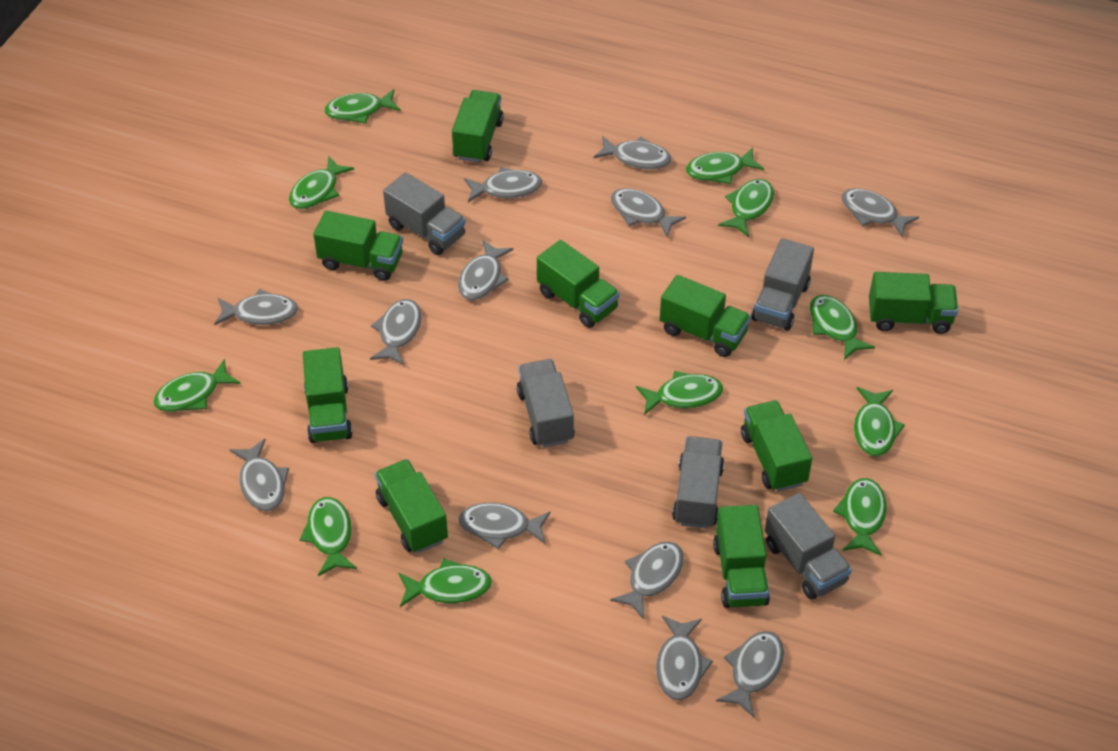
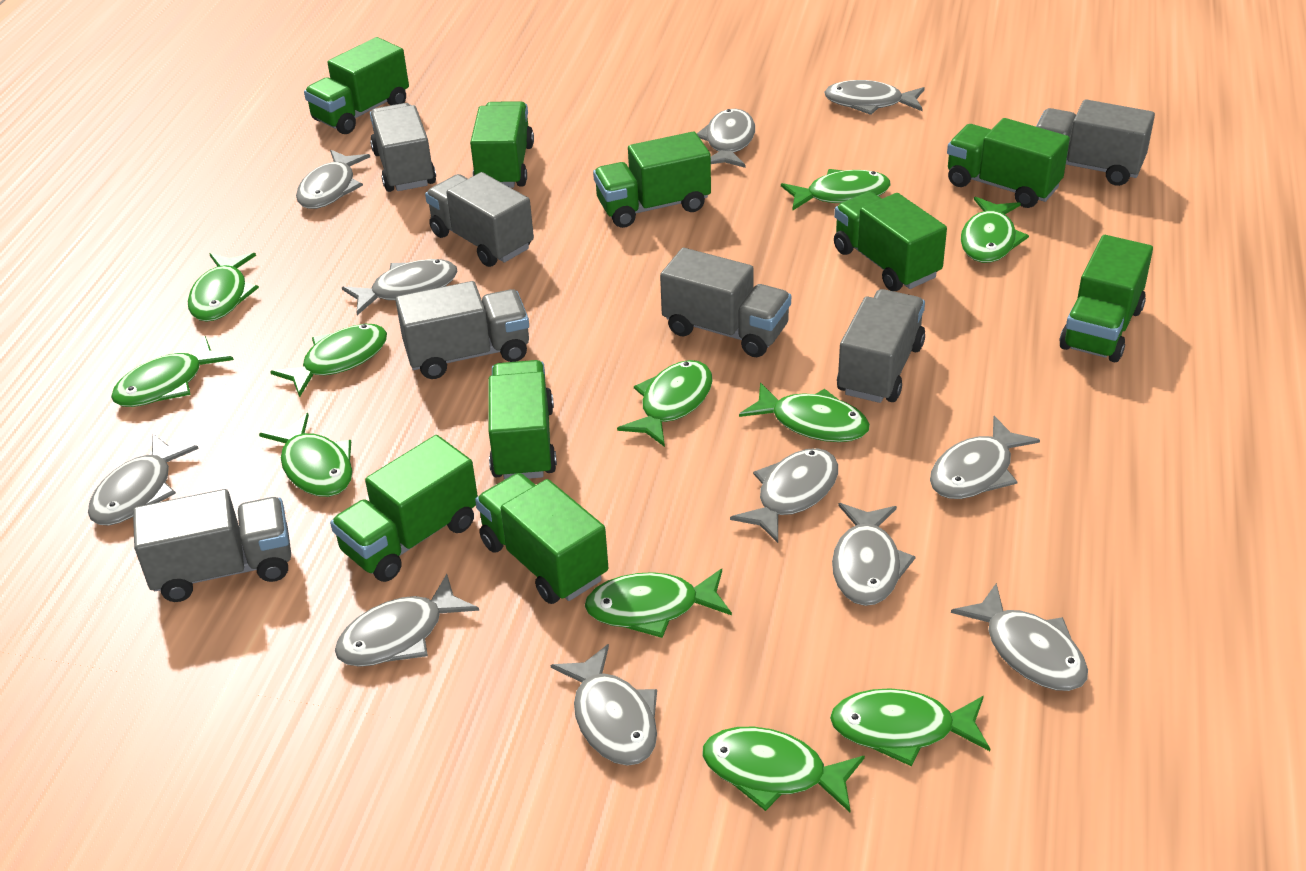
grey fish: [214,289,298,325] [230,439,289,511] [370,299,422,365] [458,240,514,300] [458,503,551,550] [464,167,542,202] [593,136,671,169] [610,541,684,620] [611,188,686,237] [656,616,713,700] [716,631,784,718] [841,188,919,237] = 12 -> [88,434,199,525] [296,150,370,209] [335,574,479,667] [342,259,458,315] [551,644,657,766] [697,109,755,168] [730,448,838,543] [824,80,925,115] [832,503,916,606] [930,416,1040,499] [951,583,1088,691] = 11
grey truck: [383,172,466,255] [517,359,575,447] [672,436,724,529] [751,238,814,331] [765,493,852,600] = 5 -> [133,489,291,602] [370,103,436,192] [395,281,529,379] [425,172,534,267] [660,248,791,357] [837,289,925,403] [1036,99,1155,186] = 7

